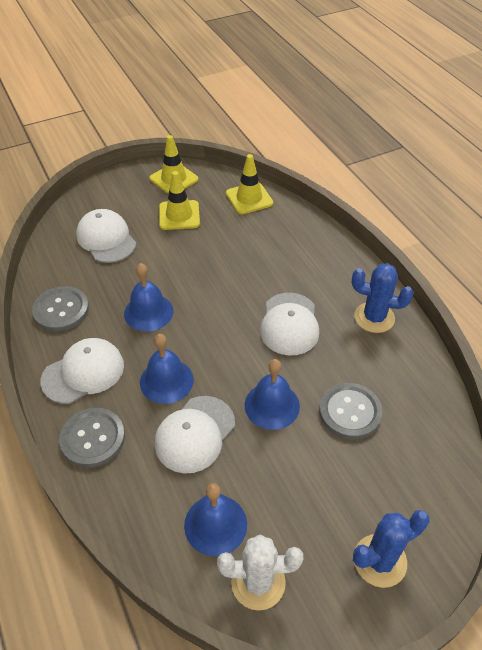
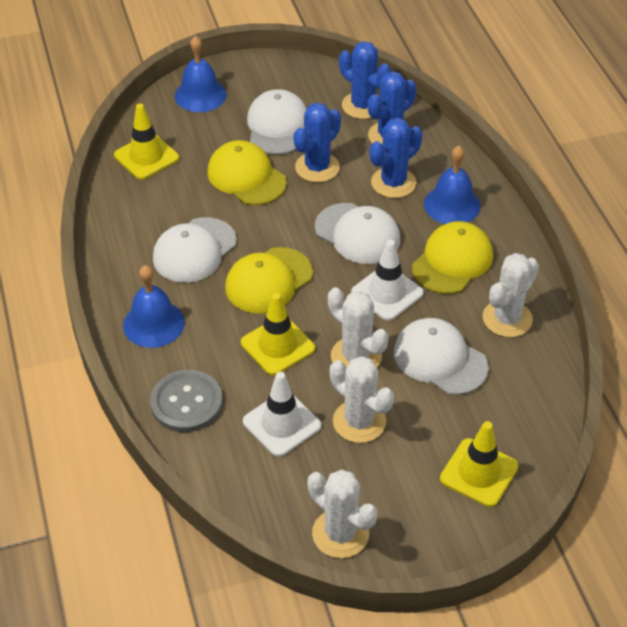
blue bell: [124,263,173,332] [140,334,194,404] [184,483,247,556] [245,359,300,430] = 4 -> [123,265,185,348] [175,36,227,112] [424,146,481,224] = 3
blue cactus: [352,263,414,333] [353,510,430,588] = 2 -> [293,102,341,182] [339,41,391,119] [368,71,417,145] [370,118,423,198] = 4
grey button: [32,286,89,332] [59,408,125,468] [319,383,383,439] = 3 -> [150,370,223,432] = 1
white cactus: [217,535,303,611] = 1 -> [308,470,377,558] [328,287,389,369] [330,356,394,443] [483,253,539,337] = 4
white traffic cone: none = 0 -> [243,372,321,457] [351,240,424,321] = 2
yellow cap: none = 0 -> [207,140,287,205] [225,247,313,314] [412,221,493,294] = 3

